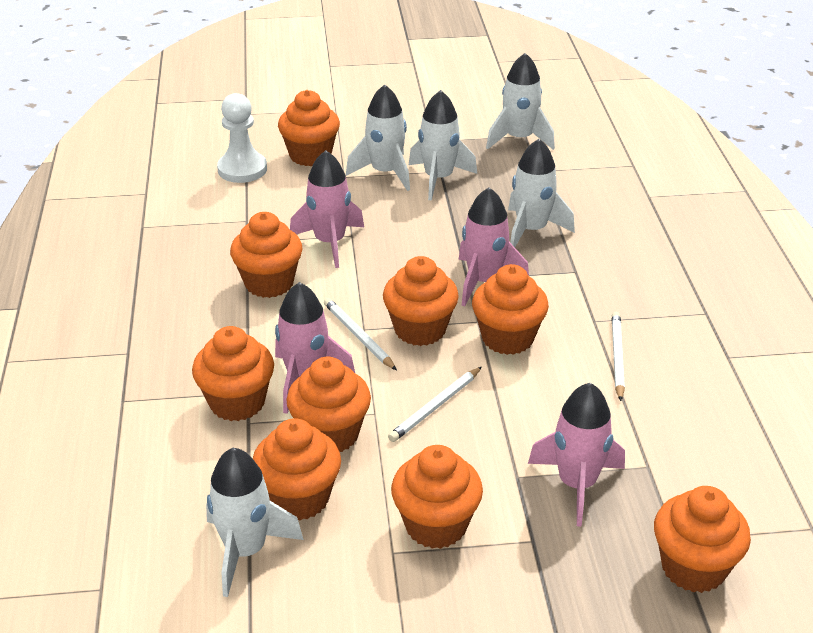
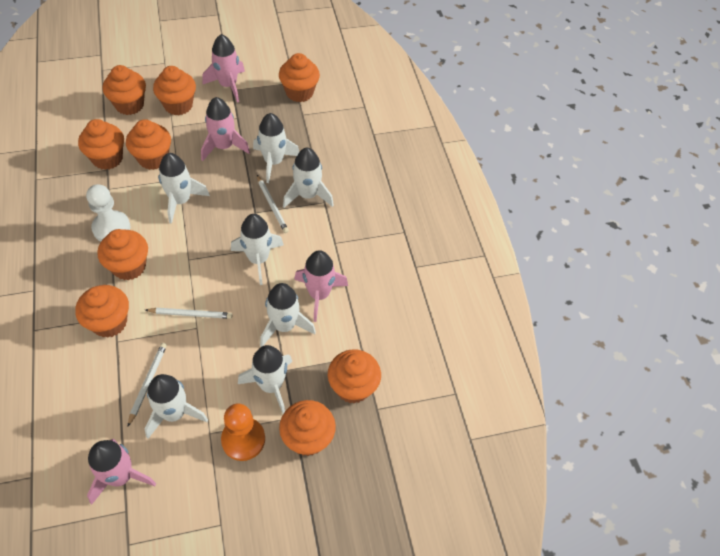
orange pawn: none = 0 -> [221,403,265,461] = 1
white rocket: [206,448,304,597] [346,84,410,191] [409,90,477,201] [486,53,555,150] [508,139,575,247] = 5 -> [145,374,208,439] [158,153,210,224] [231,214,284,285] [238,345,292,414] [253,113,299,183] [260,283,316,347] [283,148,334,208] = 7

